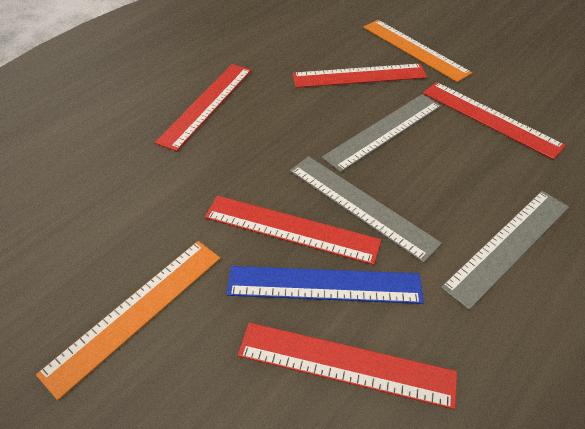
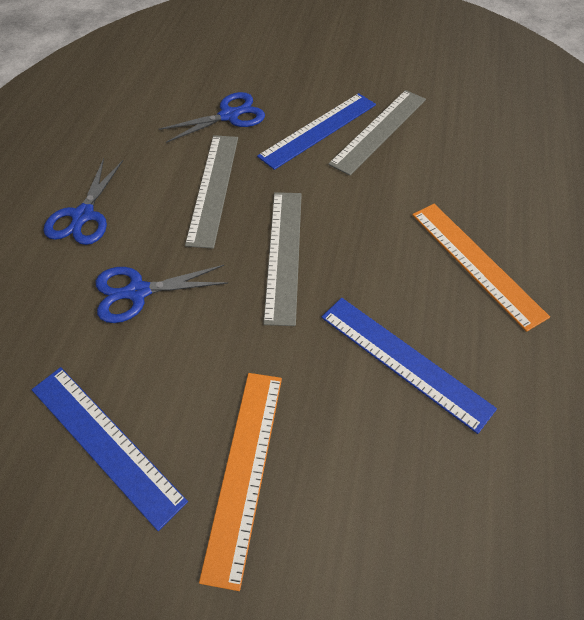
blue ruler: [227,266,424,304] = 1 -> [32,367,188,531] [257,93,376,170] [321,298,497,434] = 3
blue scissors: none = 0 -> [44,158,123,245] [95,265,228,323] [159,92,265,143] = 3
red ruler: [155,64,252,152] [205,196,381,265] [238,322,457,410] [293,64,427,88] [423,82,566,160] = 5 -> none = 0

